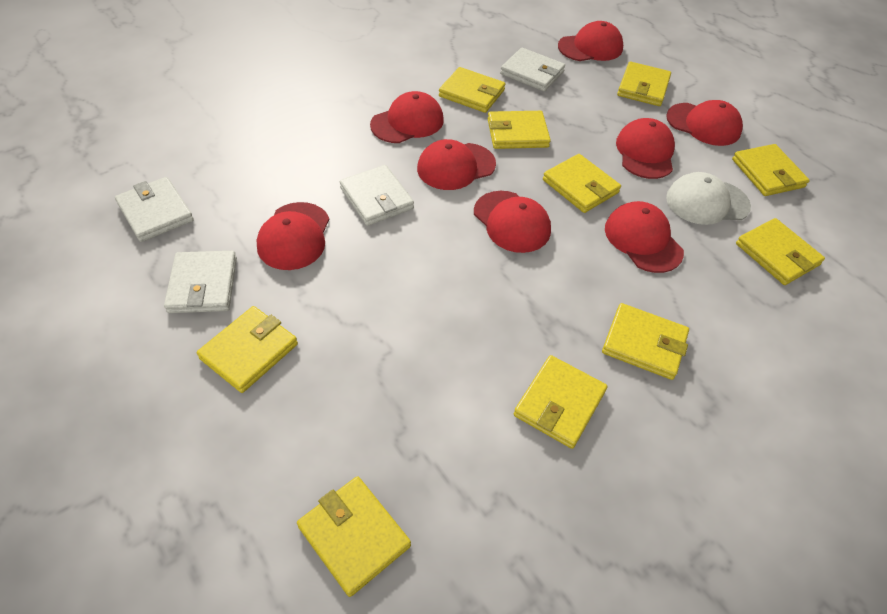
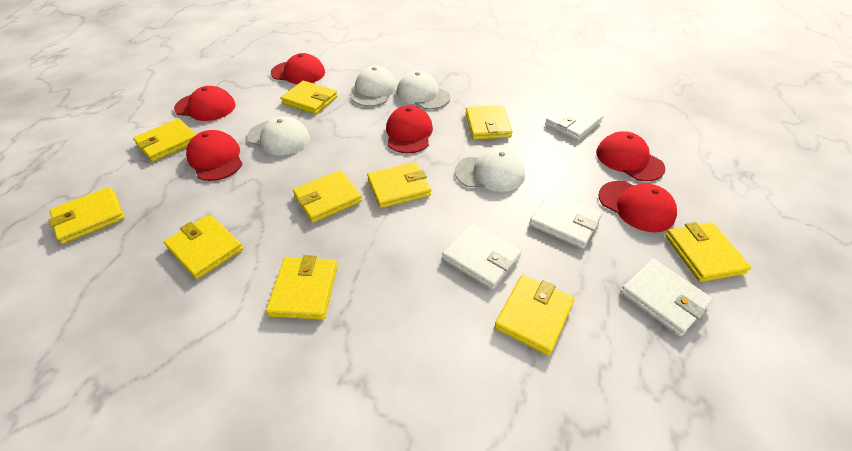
red cap: [256,202,329,270] [370,91,444,143] [417,139,496,190] [474,191,551,253] [558,21,623,61] [605,201,684,273] [616,118,675,179] [666,100,743,146] = 8 -> [174,86,236,121] [186,130,242,181] [271,53,325,84] [386,105,433,154] [596,132,665,181] [598,181,677,232] = 6
white cap: [666,172,751,225] = 1 -> [247,116,310,156] [351,66,397,107] [397,71,450,110] [454,148,525,192] = 4

